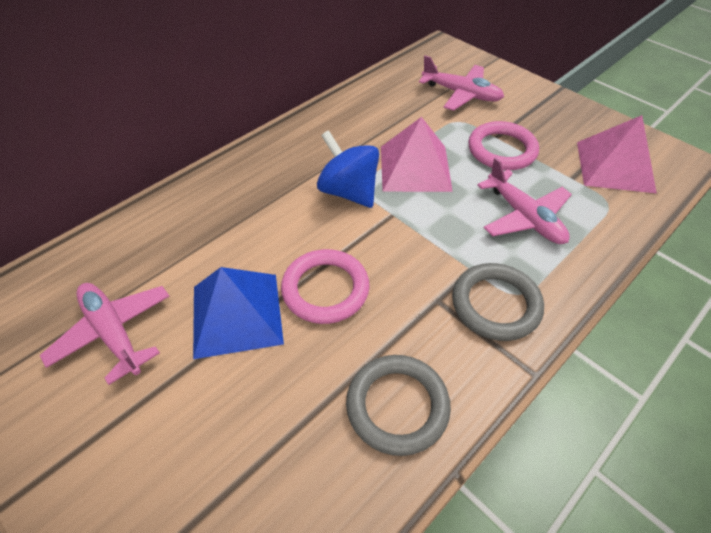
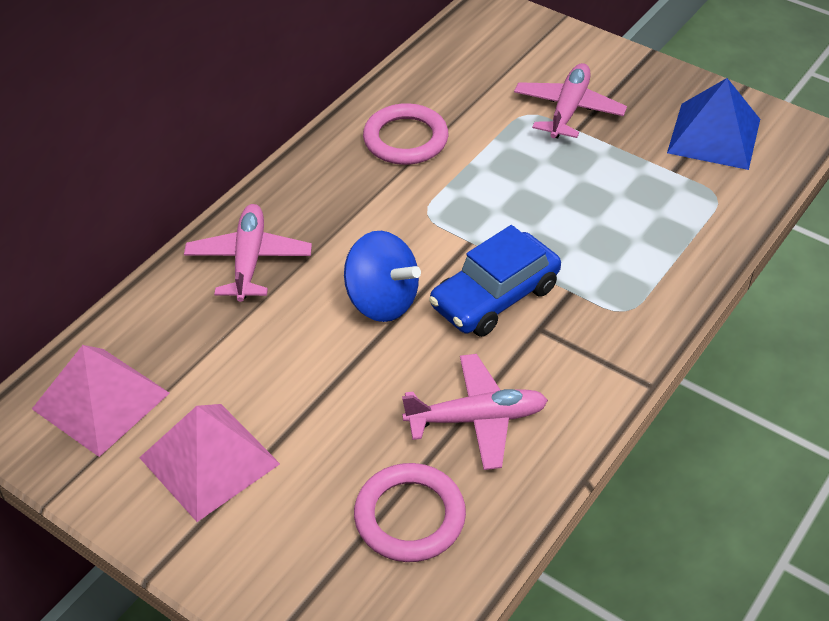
blue car: none = 0 -> [429,225,561,337] = 1
grey ring: [346,355,451,456] [452,263,544,341] = 2 -> none = 0

